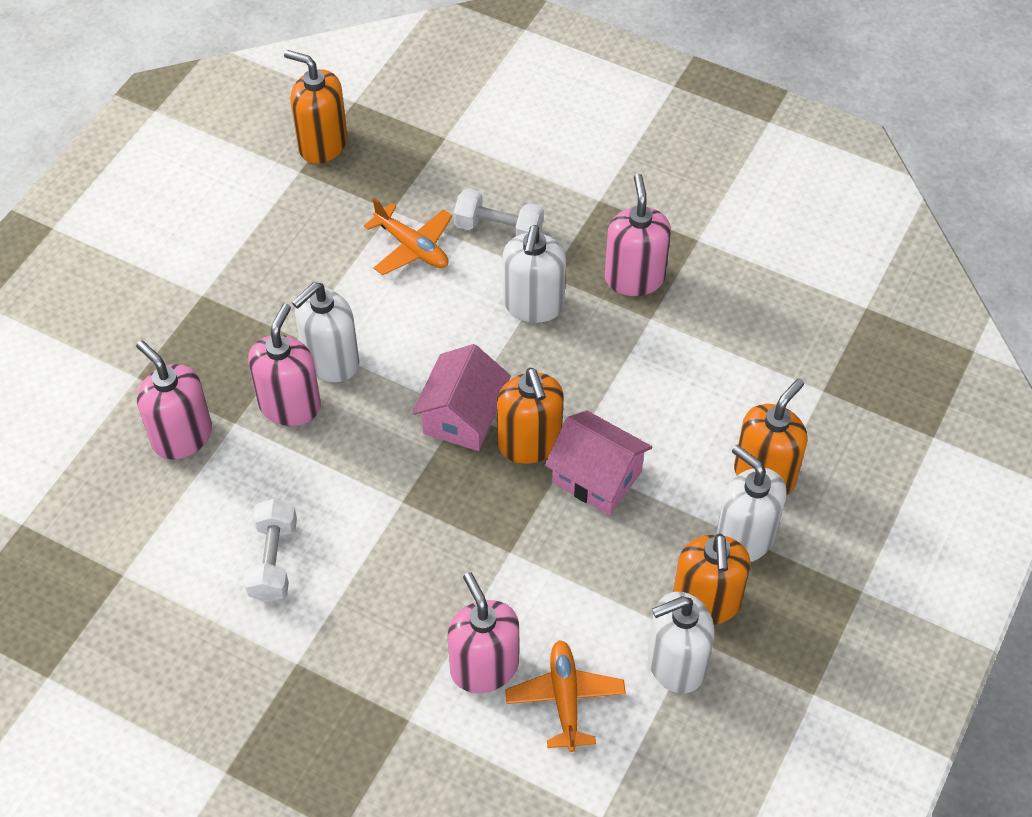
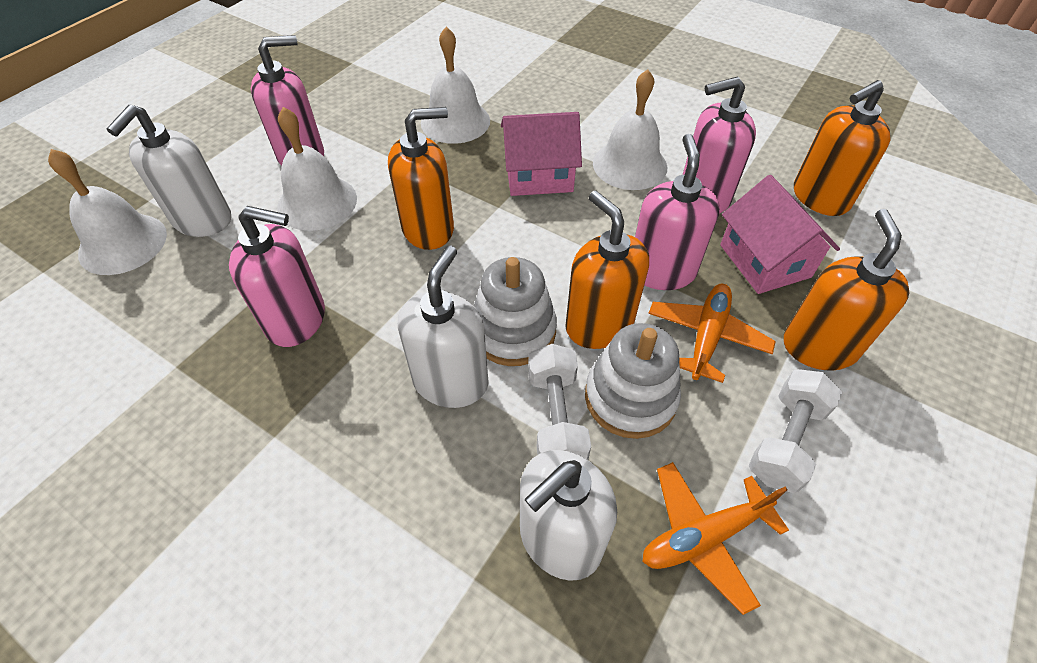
white bell: none = 0 -> [48,149,167,275] [277,107,357,231] [421,27,490,144] [593,69,667,190] = 4
white soap dispenser: [292,282,359,382] [503,225,566,323] [647,592,715,694] [716,445,787,562] = 4 -> [106,104,231,237] [398,246,489,408] [520,450,617,581] = 3
white stacking toy: none = 0 -> [474,257,557,366] [585,323,681,439] = 2

